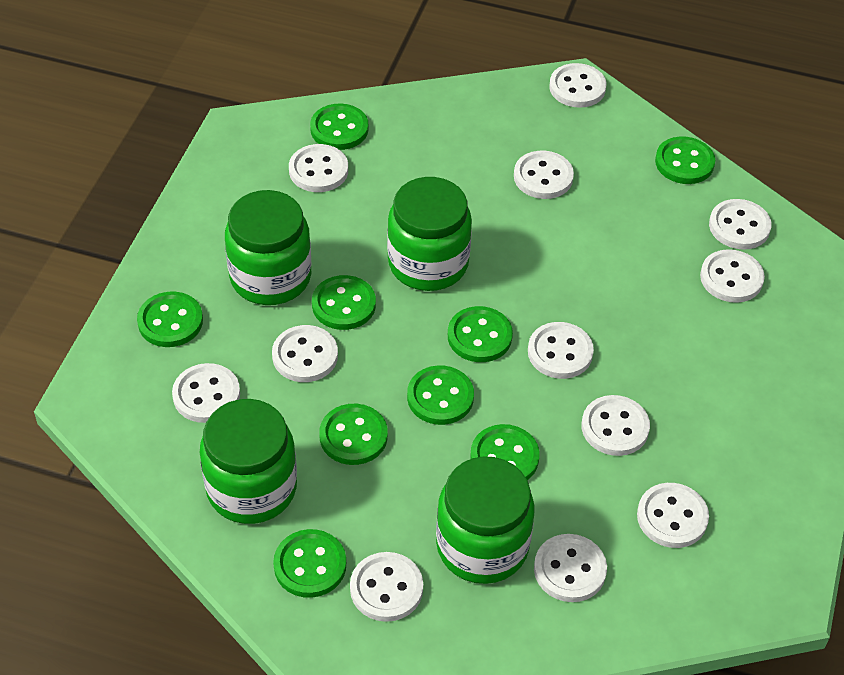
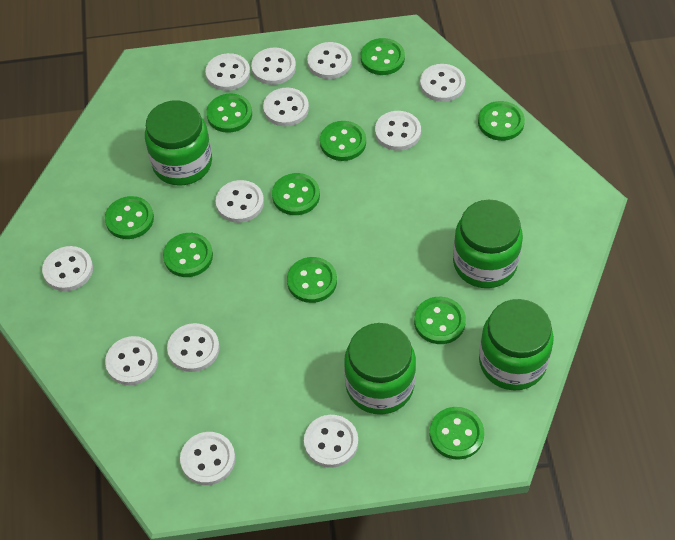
green button: [137,291,203,347] [273,529,346,598] [310,104,369,150] [312,275,376,330] [319,404,388,465] [407,365,474,425] [448,306,513,362] [470,424,540,480] [655,137,715,184] = 9 -> [105,196,154,239] [163,233,213,277] [206,93,252,133] [272,173,320,215] [287,257,337,303] [320,121,366,161] [361,38,405,75] [414,297,466,344] [430,407,484,460] [478,101,525,141] = 10

